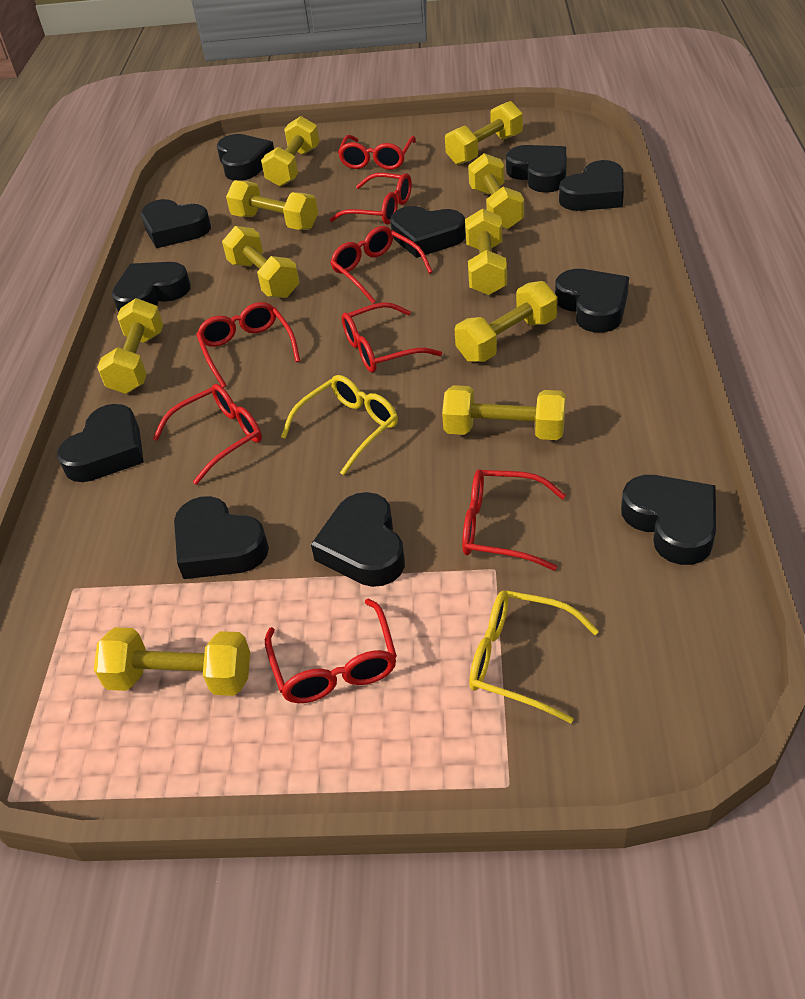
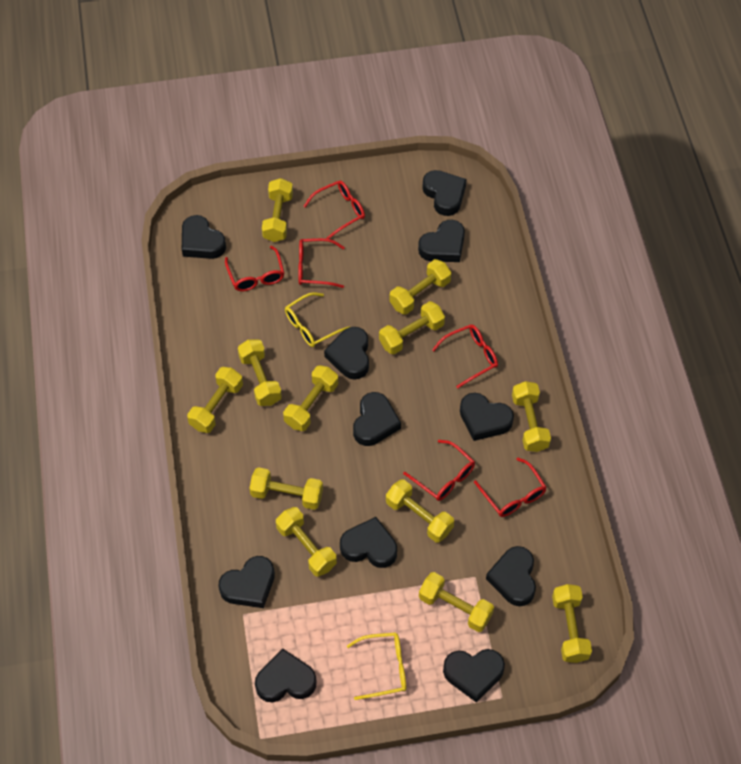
red glasses: [153,384,262,485] [196,302,300,388] [265,599,397,703] [329,173,412,225] [330,226,433,304] [338,135,416,170] [342,302,442,373] [462,469,566,571] = 8 -> [225,246,284,291] [298,238,345,288] [303,180,365,239] [403,440,475,501] [432,324,498,388] [474,458,547,517] = 6
yellow dumbbell: [94,627,250,696] [97,298,163,394] [222,226,300,298] [226,180,318,230] [261,116,320,187] [442,385,566,440] [445,101,523,165] [455,281,558,362] [465,209,507,295] [468,153,524,229] = 10 -> [187,367,243,433] [238,339,282,406] [249,467,323,510] [262,178,293,242] [276,507,337,577] [283,365,338,431] [379,301,445,354] [386,479,454,542] [389,259,452,315] [419,572,494,632] [512,381,551,452] [552,584,592,663] = 12

